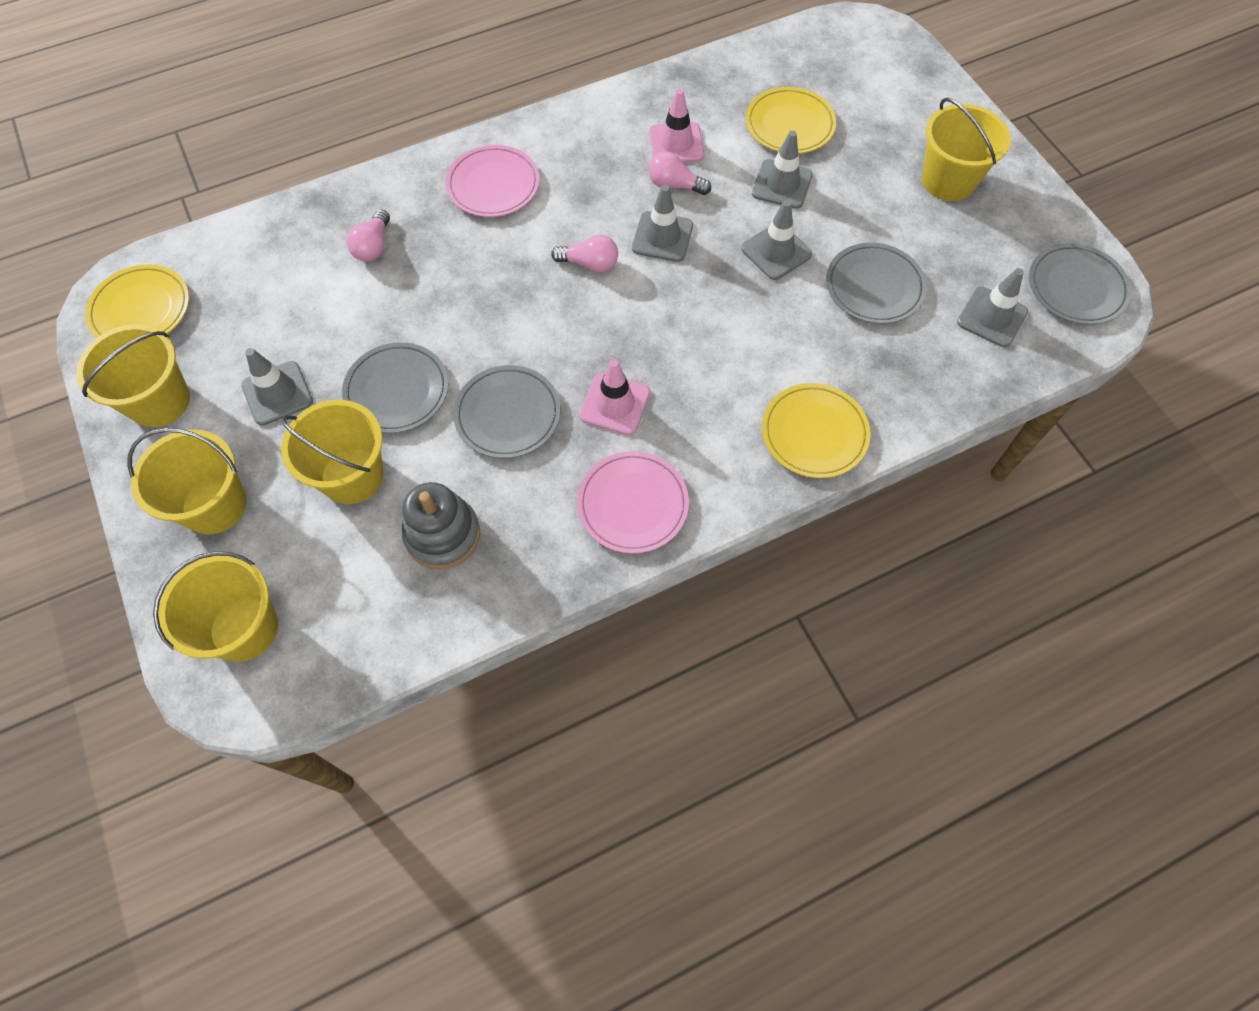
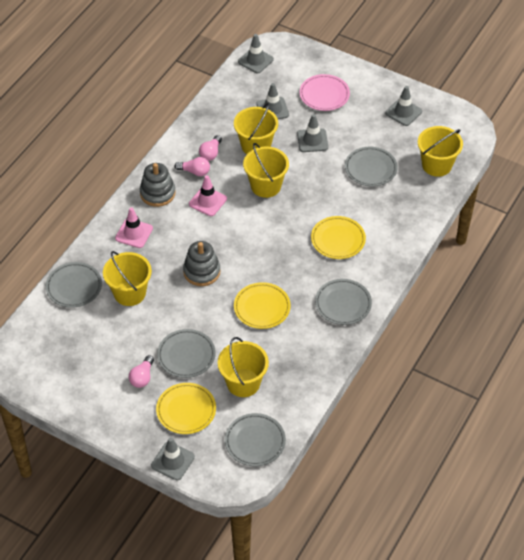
grey plate: [342,342,448,433] [453,365,560,458] [826,243,927,324] [1029,243,1131,325] = 4 -> [46,262,102,308] [157,329,216,378] [225,413,286,466] [315,279,372,325] [345,147,398,187] = 5
grey stacking toy: [402,482,480,569] = 1 -> [140,163,176,207] [183,241,221,286] = 2
pink plate: [445,145,540,217] [577,451,689,554] = 2 -> [299,74,350,111] = 1

